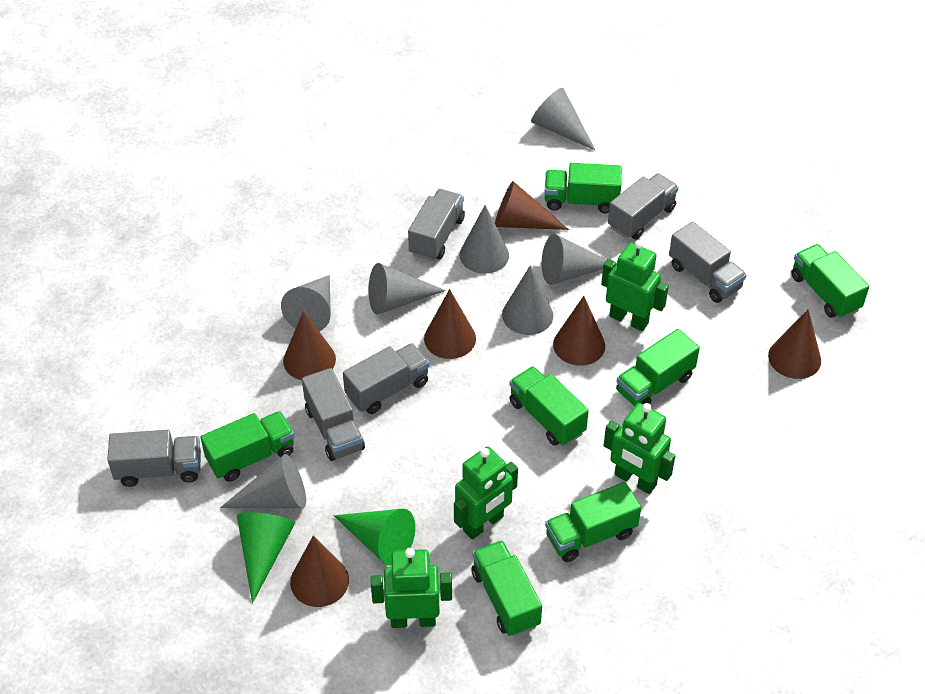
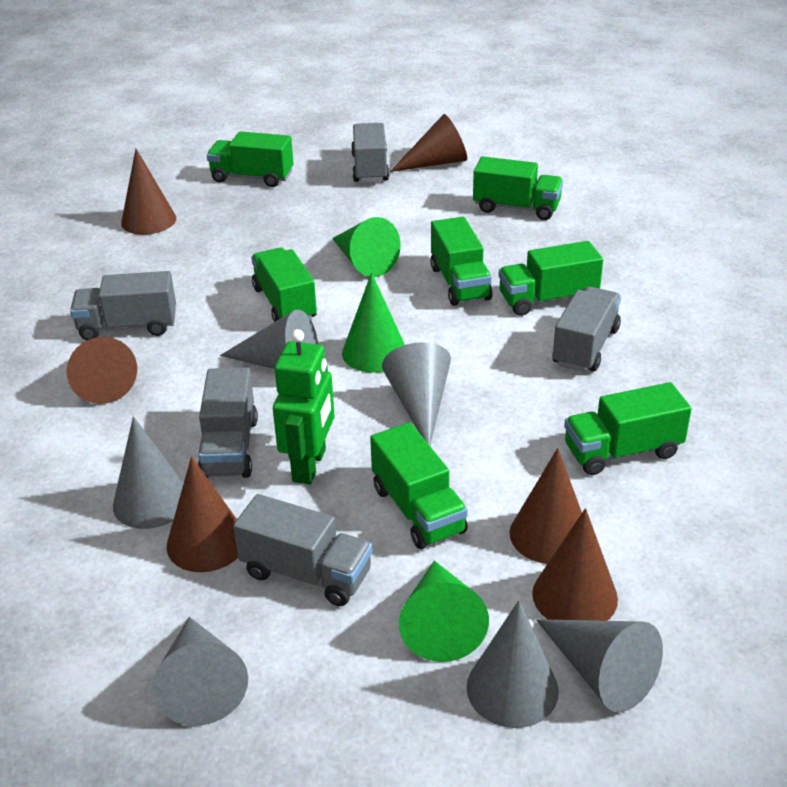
green cone: [237,512,295,603] [334,509,415,566] = 2 -> [332,217,400,277] [342,273,405,373] [399,561,489,662] = 3
green robot: [371,548,452,628] [454,446,518,539] [601,240,669,331] [604,403,675,494] = 4 -> [273,329,334,484] = 1
grey cone: [220,454,306,508] [281,275,331,331] [369,263,446,315] [460,205,509,274] [502,265,553,335] [531,88,595,150] [542,234,607,285] = 7 -> [113,416,184,529] [152,617,248,726] [220,309,318,369] [382,342,451,445] [466,600,559,728] [536,619,663,712] = 6
grey truck: [107,430,201,487] [302,368,365,461] [343,343,429,414] [408,189,465,261] [608,173,679,240] [669,222,747,303] = 6 -> [70,271,176,340] [198,367,258,478] [233,494,373,606] [351,123,390,182] [552,287,621,372] = 5

